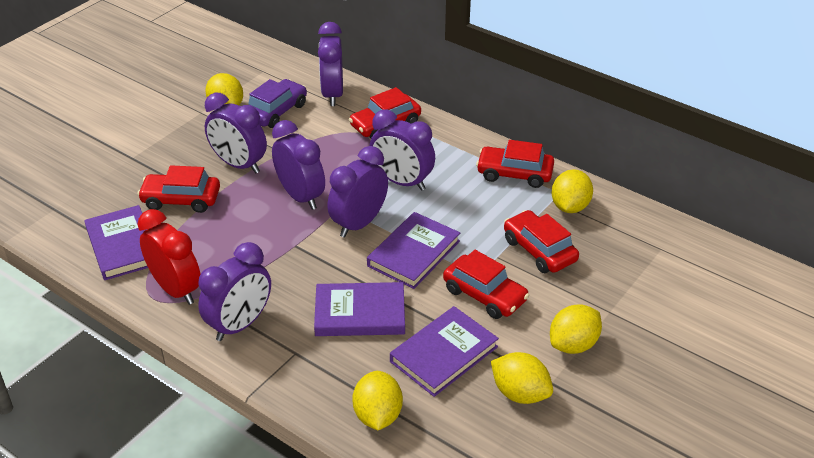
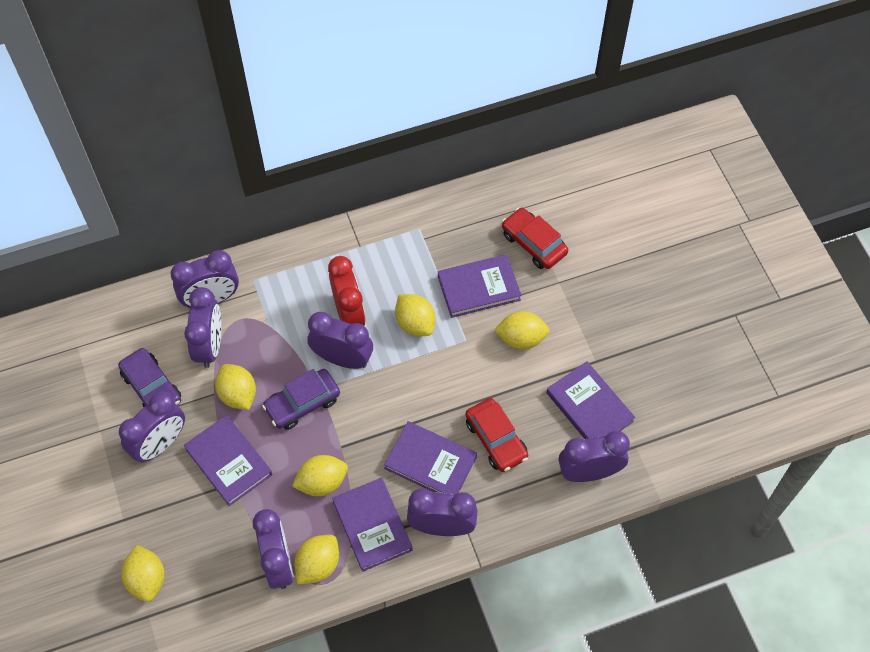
purple book: [84,205,148,280] [314,282,405,336] [367,212,460,289] [390,306,499,397] = 4 -> [184,415,272,506] [332,478,413,572] [384,421,477,495] [438,254,521,318] [546,361,635,439] = 5
purple car: [248,79,307,128] = 1 -> [118,348,181,408] [262,369,340,430] = 2
purple clock: [198,242,271,341] [205,93,267,173] [272,120,325,210] [318,22,343,106] [327,146,388,238] [370,109,435,191] = 6 -> [119,392,185,462] [170,250,239,308] [184,287,221,368] [253,509,294,589] [308,312,373,369] [407,489,477,536] [559,431,630,482] = 7
red car: [137,165,220,213] [349,87,421,138] [443,250,529,319] [476,140,554,188] [504,210,579,273] = 5 -> [466,398,528,472] [502,207,568,269] = 2
yellow lemon: [205,73,243,105] [352,371,403,430] [491,352,553,404] [550,304,602,354] [552,169,593,213] = 5 -> [121,545,165,602] [215,364,256,410] [292,455,348,496] [294,535,339,584] [395,294,435,336] [494,311,550,350] = 6

